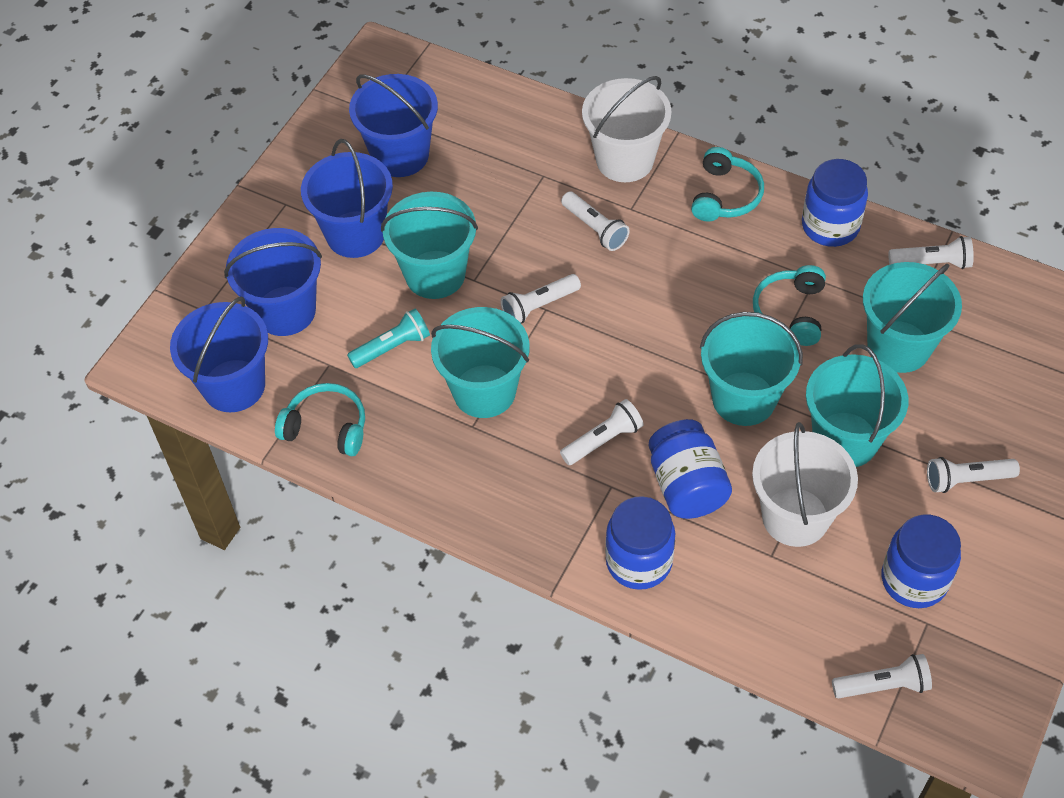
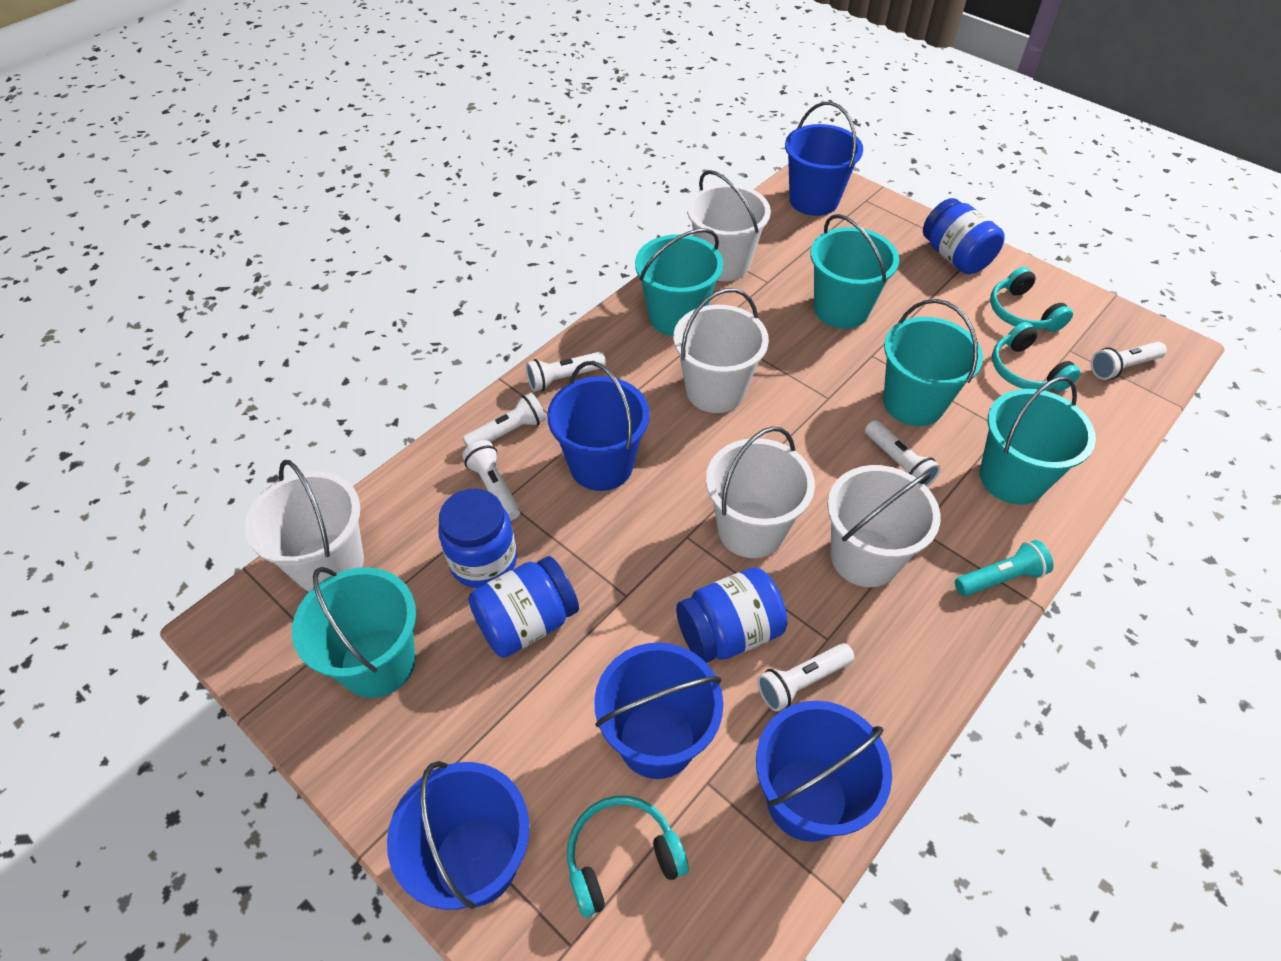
blue bucket: [170,297,268,412] [224,228,322,336] [301,139,393,258] [349,74,438,177] = 4 -> [387,761,530,910] [547,361,650,491] [594,642,723,779] [756,701,892,842] [785,102,863,216] = 5
white bucket: [582,76,671,182] [752,422,858,547] = 2 -> [245,460,364,592] [673,288,769,413] [687,170,771,281] [706,426,815,558] [827,465,941,587] = 5

